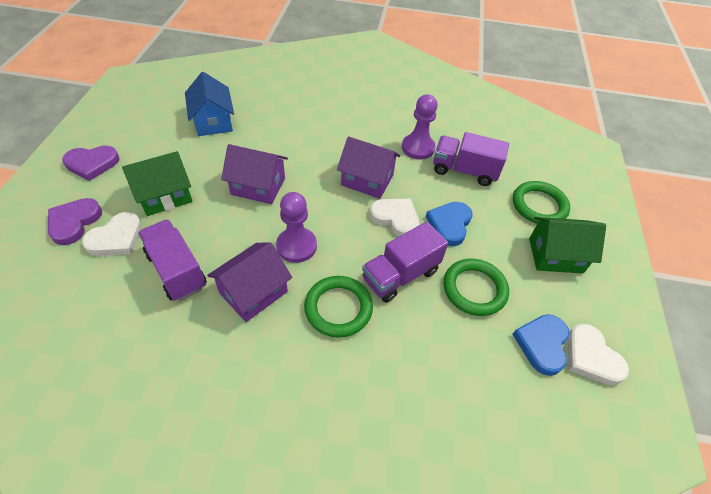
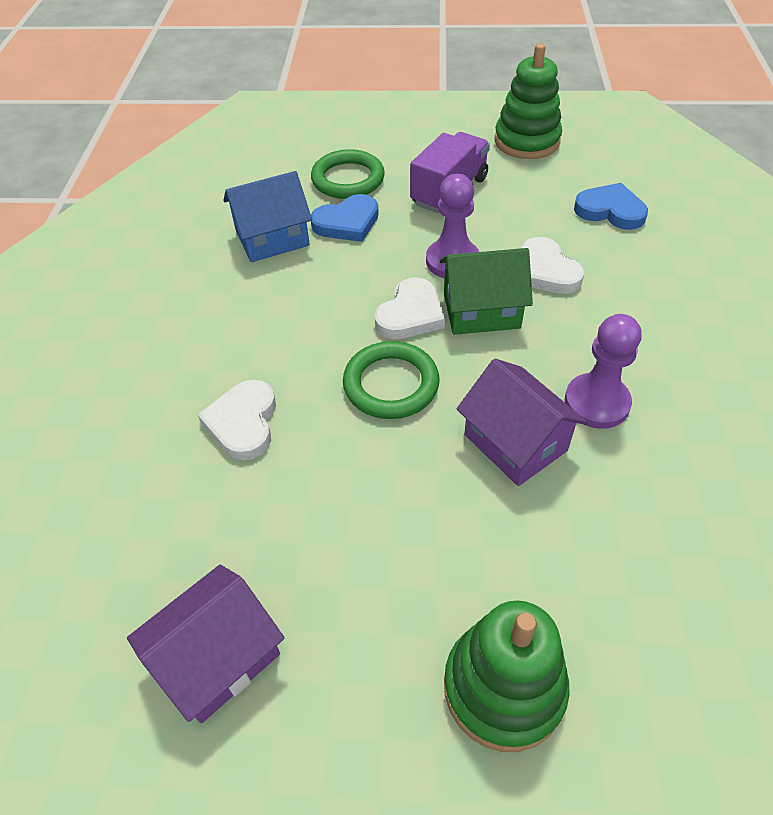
green house: [122,151,193,216] [529,217,606,273] = 2 -> [440,248,533,335] = 1
green ring: [304,276,373,338] [443,259,509,316] [513,181,570,224] = 3 -> [311,149,385,199] [343,341,439,419] = 2
green stacking toy: none = 0 -> [444,601,570,752] [495,44,562,159] = 2
purple heart: [48,198,102,245] [62,146,119,181] = 2 -> none = 0
purple house: [207,242,292,322] [221,144,288,204] [337,136,400,199] = 3 -> [127,565,284,723] [457,359,587,486] = 2
purple truck: [138,219,207,301] [362,222,448,303] [433,132,509,186] = 3 -> [410,132,490,213] = 1

